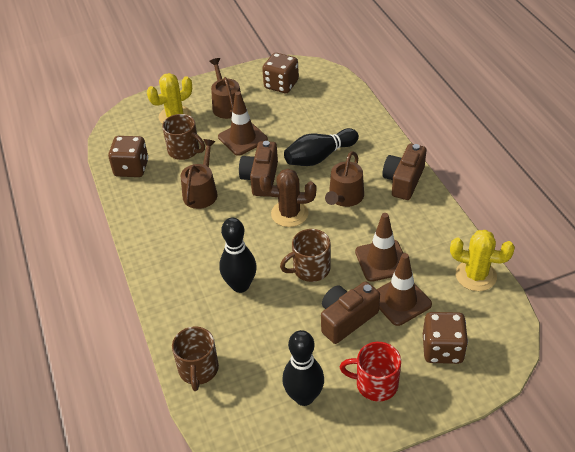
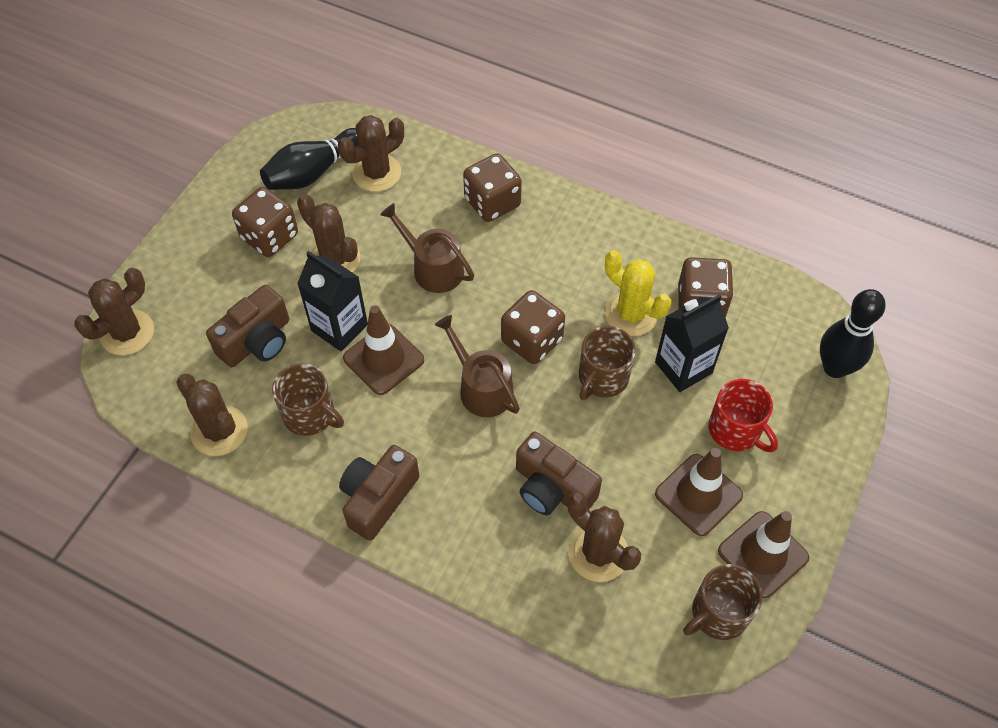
black bowling pin: [219,218,257,293] [282,330,324,406] [284,128,359,166] = 3 -> [260,128,358,190] [820,289,886,378] = 2
black carton: none = 0 -> [297,251,368,351] [655,294,729,392] = 2
brown cactus: [259,169,316,227] = 1 -> [75,268,154,355] [176,374,248,456] [297,194,361,273] [338,115,404,192] [568,492,641,582] = 5
brown dice: [108,136,148,177] [262,53,299,93] [423,312,468,364] = 3 -> [232,187,298,257] [463,153,522,222] [501,290,565,364] [678,257,734,317] = 4
brown watering can: [181,139,217,209] [209,58,241,119] [325,151,364,207] = 3 -> [380,203,474,293] [435,315,520,417] = 2
yellow cactus: [147,73,192,124] [450,230,515,291] = 2 -> [605,250,671,336] = 1

